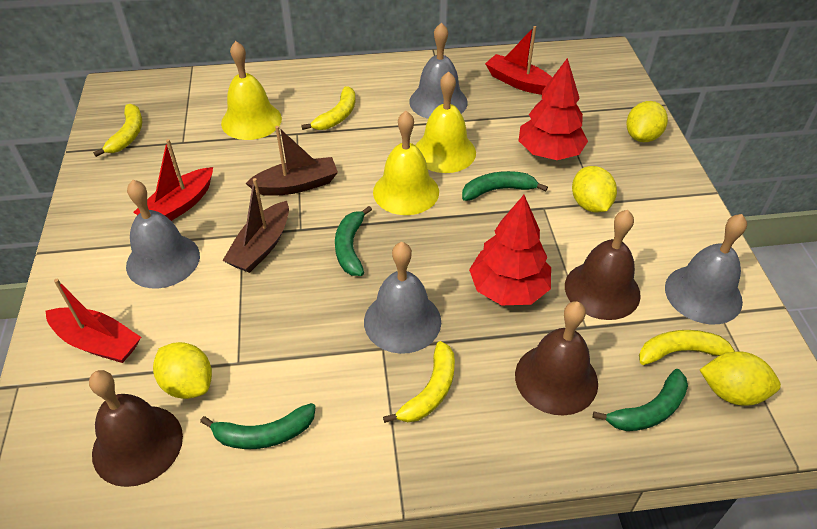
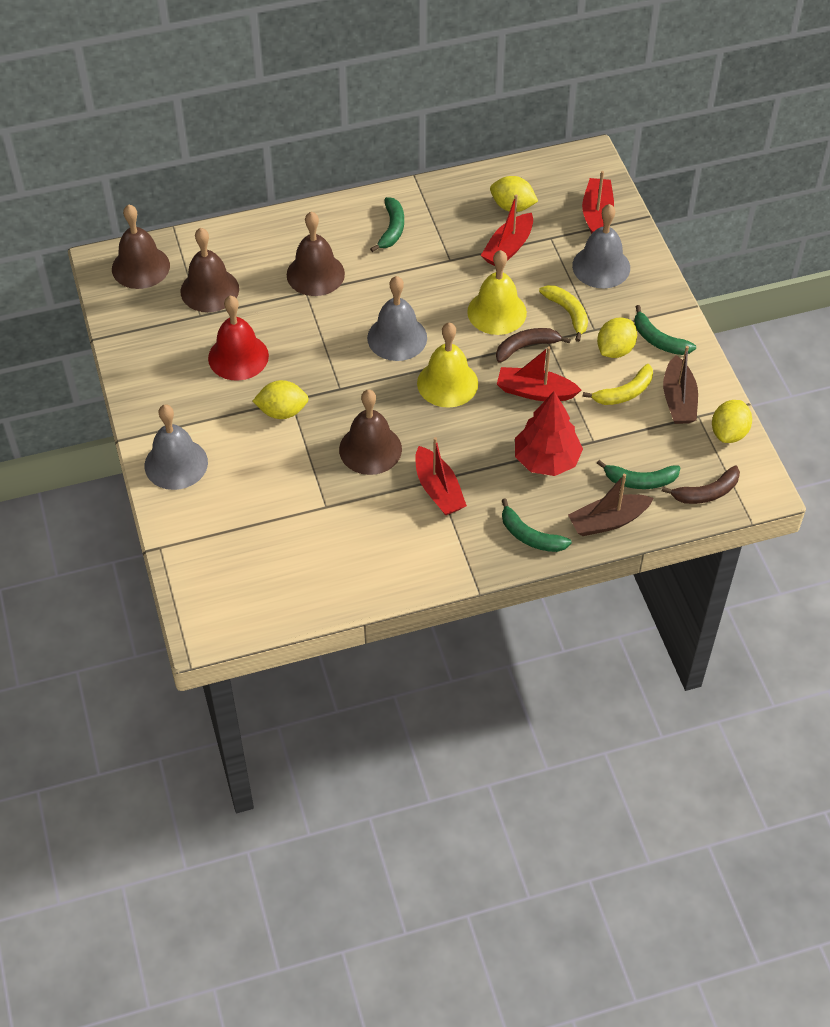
brown banana: none = 0 -> [496,328,571,363] [662,465,740,504] = 2
brown bell: [89,370,183,487] [515,301,598,416] [565,210,641,320] = 3 -> [112,204,170,289] [180,228,239,312] [287,212,345,296] [339,390,402,475] = 4
grey bell: [126,180,200,288] [364,242,441,354] [409,22,468,119] [665,214,747,324] = 4 -> [145,404,208,490] [367,276,427,361] [572,204,630,288] = 3
red bell: none = 0 -> [208,296,269,381] = 1
red boat: [45,279,141,363] [133,139,213,221] [485,26,552,95] = 3 -> [415,437,467,515] [481,194,533,266] [497,346,581,401] [582,171,614,234] = 4
red tree: [469,195,551,305] [519,58,588,160] = 2 -> [515,391,583,476] = 1
yellow banana: [93,104,142,157] [301,86,355,130] [383,341,455,423] [639,330,736,365] = 4 -> [539,285,588,342] [582,364,653,405] = 2
yellow bell: [221,41,282,140] [373,111,439,215] [415,71,476,173] = 3 -> [417,323,478,408] [467,250,527,335] = 2

